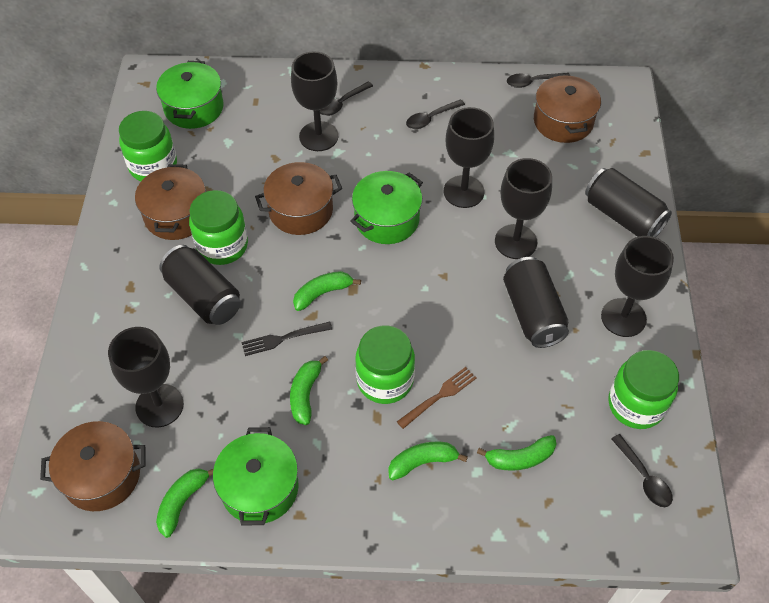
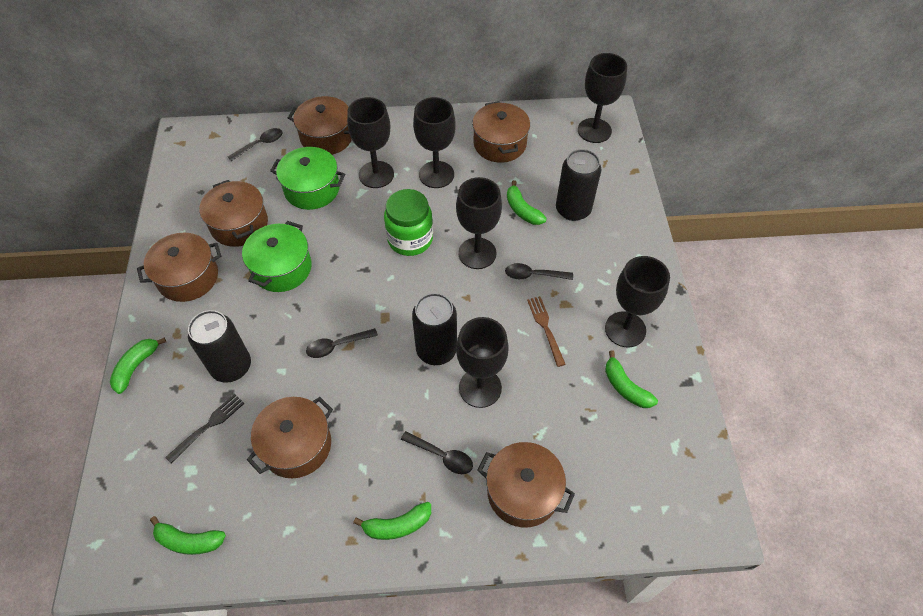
black goblet: [108,327,184,427] [291,51,338,151] [444,107,494,208] [495,158,552,259] [601,236,674,337] = 5 -> [347,97,394,188] [413,97,456,188] [456,177,502,269] [456,317,509,408] [578,53,627,143] [605,256,670,347] = 6
brown pot: [40,421,145,511] [135,164,206,240] [255,162,342,235] [534,74,601,143] = 4 -> [137,233,221,302] [199,180,268,247] [247,397,333,478] [288,96,352,155] [472,101,530,163] [477,442,575,528] = 6
green jar: [119,111,177,181] [189,190,248,265] [355,326,415,404] [608,350,679,429] = 4 -> [384,189,433,256] = 1
green pot: [156,61,224,129] [213,427,299,525] [350,171,423,244] = 3 -> [242,221,312,292] [270,147,345,210] = 2

